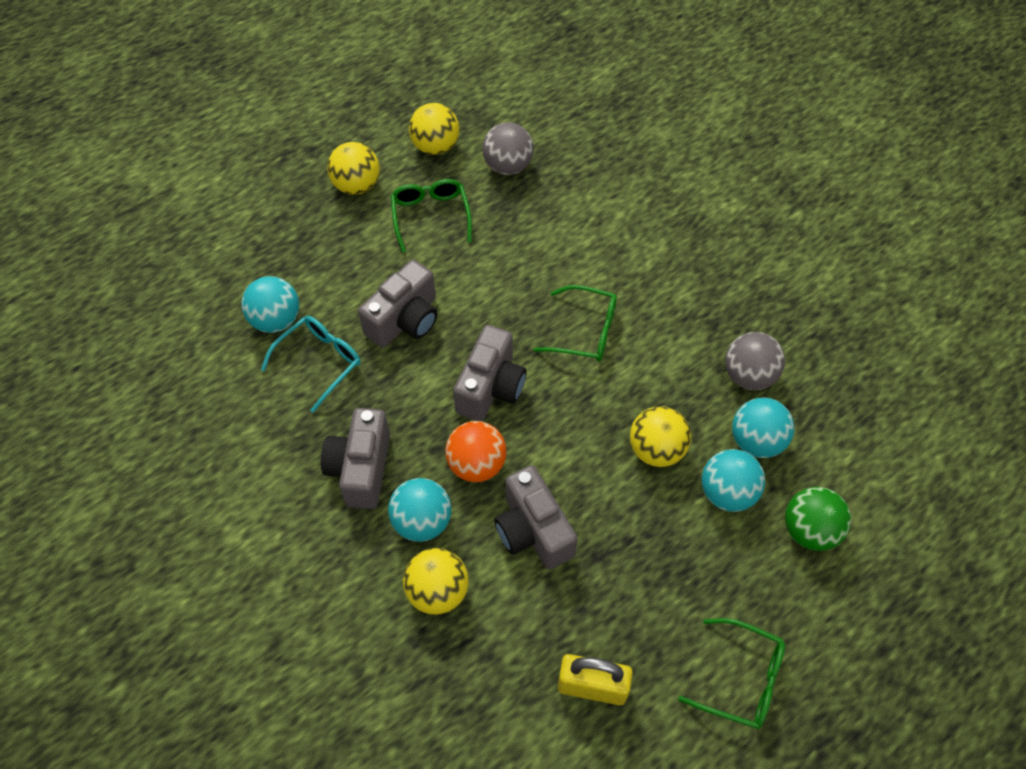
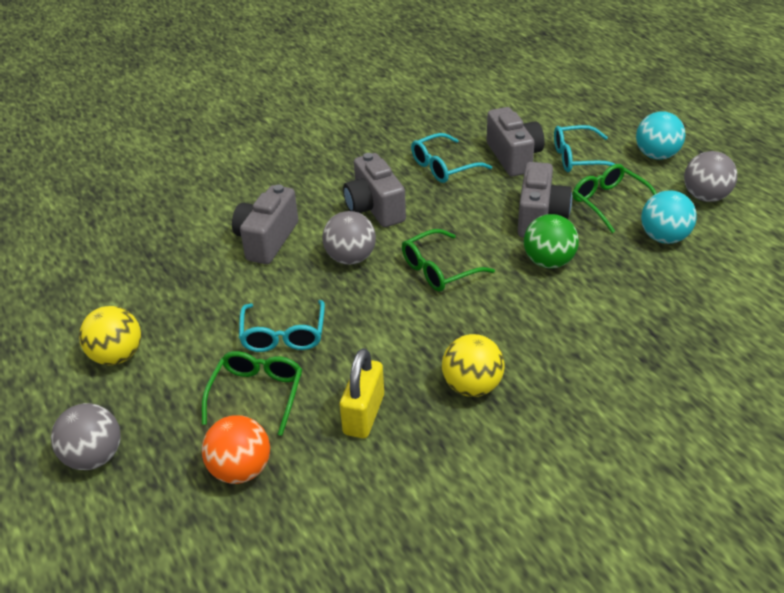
grey ball: [482,122,534,175] [725,332,785,390] = 2 -> [51,403,121,470] [322,211,376,265] [684,151,737,202] = 3
turquoise ball: [241,276,299,333] [388,478,451,542] [702,449,765,512] [732,397,794,458] = 4 -> [636,111,685,160] [641,190,697,244] = 2
turquoise glasses: [261,316,360,413] = 1 -> [239,300,325,352] [411,133,492,183] [554,125,615,172] = 3
yellow ball: [327,142,380,195] [403,548,469,615] [409,103,459,155] [630,406,691,467] = 4 -> [79,306,141,365] [442,334,505,397] = 2

